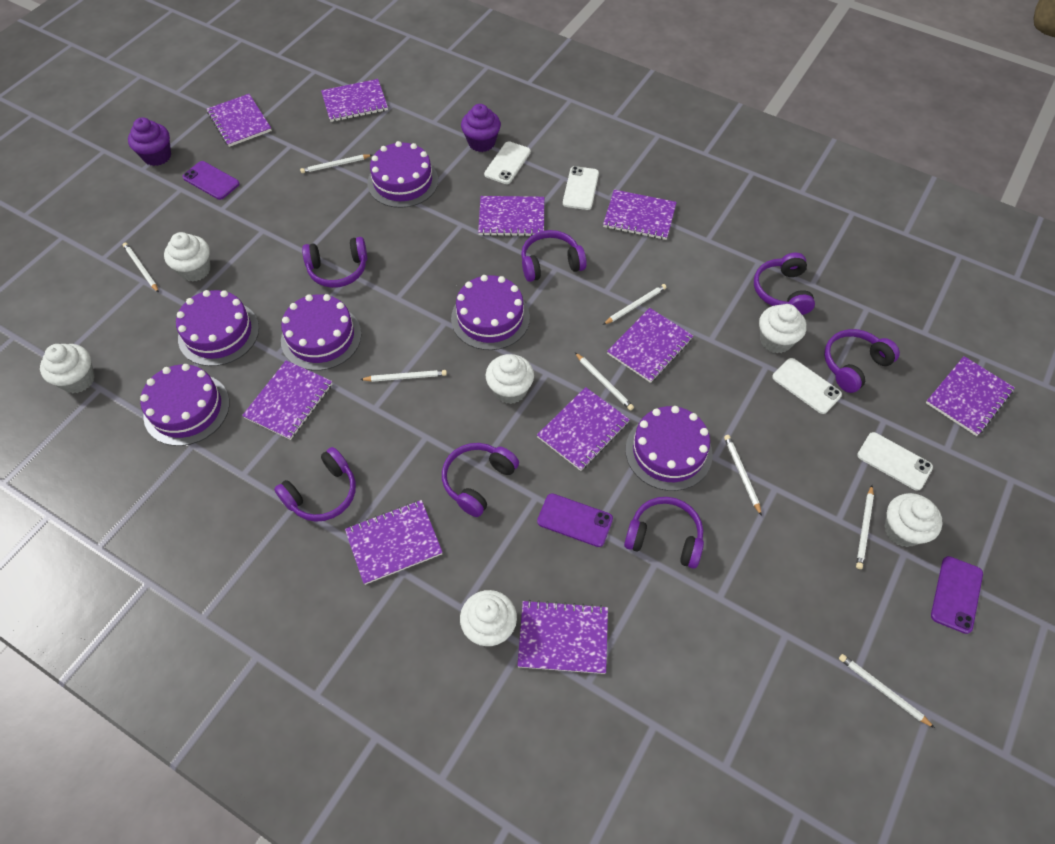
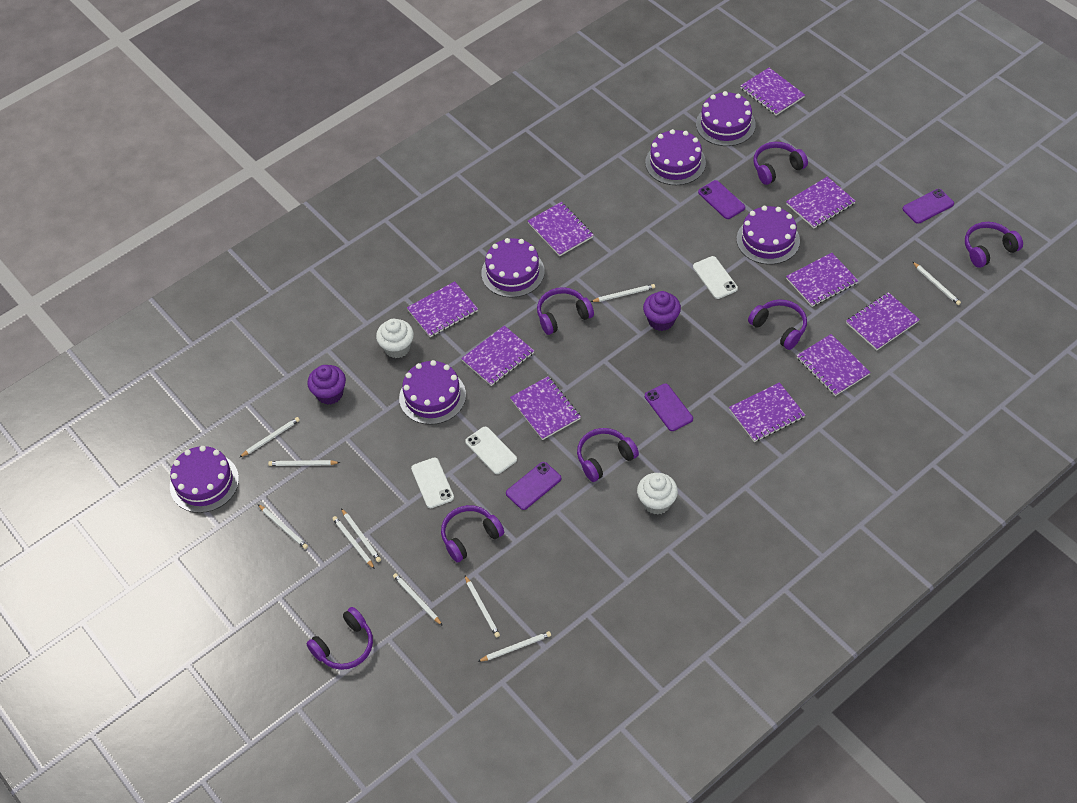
purple phone: [182,161,240,200] [537,493,613,547] [931,556,983,634] = 3 -> [506,462,561,510] [645,384,693,431] [698,180,745,219] [903,189,954,224] = 4
white cupcake: [40,344,95,393] [164,232,210,282] [460,590,517,646] [486,354,534,404] [759,304,806,353] [884,493,943,547] = 6 -> [376,319,414,358] [637,473,678,515] = 2
white pencil: [123,243,159,293] [300,155,372,173] [360,370,447,382] [575,353,634,410] [603,284,667,325] [724,435,762,516] [839,654,935,728] [856,485,874,569] = 8 -> [239,417,300,458] [258,504,308,549] [268,460,340,466] [332,516,375,569] [341,508,381,562] [393,573,443,626] [465,576,500,637] [478,631,551,662] [590,284,655,302] [913,262,961,305] = 10
white phone: [484,141,531,184] [563,166,599,210] [772,358,842,414] [857,432,933,491] = 4 -> [411,457,454,508] [465,427,517,474] [693,256,738,299] = 3

